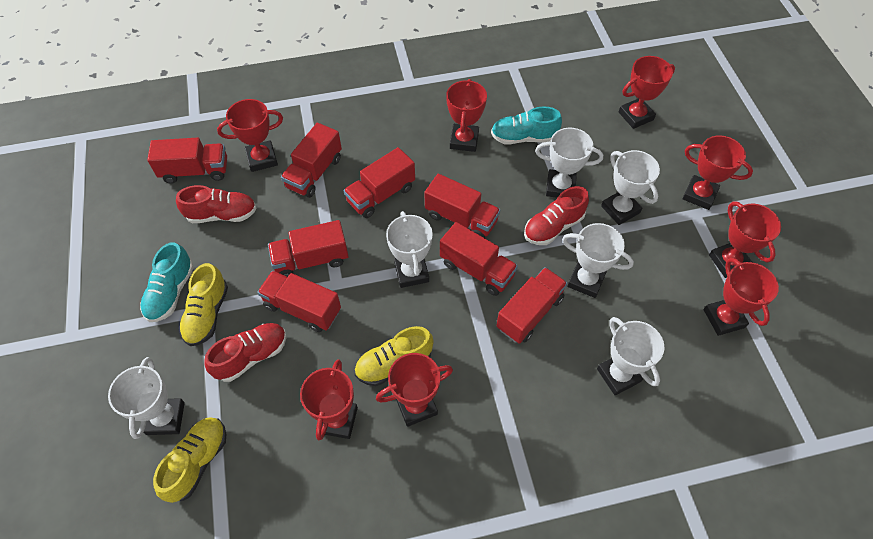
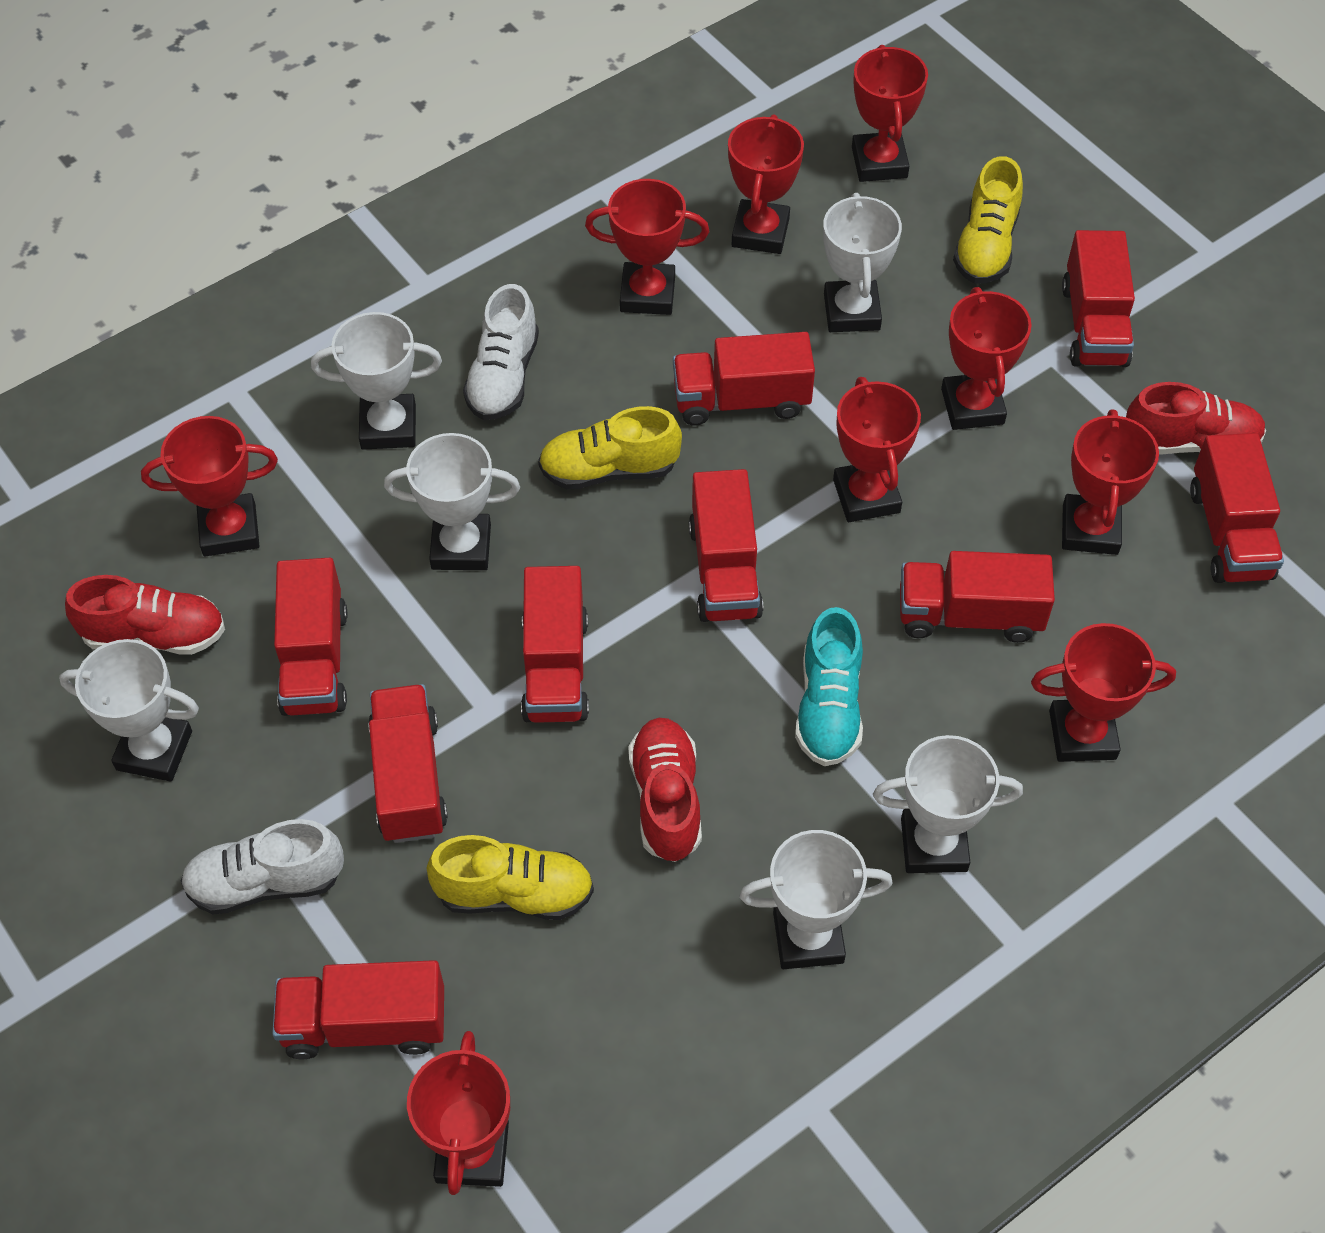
red trophy: [217,99,283,172] [300,359,358,440] [376,353,453,427] [446,79,487,152] [619,56,675,129] [682,135,753,210] [704,258,779,336] [709,201,781,278] = 8 -> [141,416,278,556] [407,1031,510,1195] [585,179,709,315] [728,114,804,254] [833,377,921,522] [852,45,928,182] [941,287,1032,430] [1031,623,1176,762] [1062,409,1159,555] = 9
red truck: [147,138,227,184] [257,271,341,332] [268,220,349,277] [281,123,342,198] [343,147,415,218] [424,174,500,238] [440,222,518,296] [496,267,568,344] = 8 -> [272,960,444,1060] [274,558,348,716] [368,684,448,843] [521,566,589,723] [673,332,815,426] [689,469,763,622] [900,551,1055,643] [1062,230,1135,367] [1190,433,1284,583] = 9
turquoise shoe: [140,242,194,322] [491,106,562,144] = 2 -> [795,607,863,766] = 1
white shoe: none = 0 -> [181,819,344,914] [463,284,539,420] = 2

